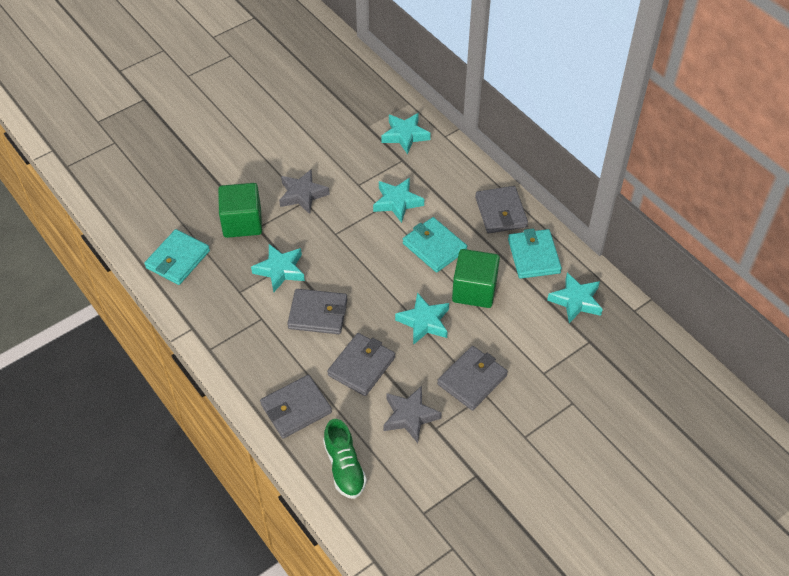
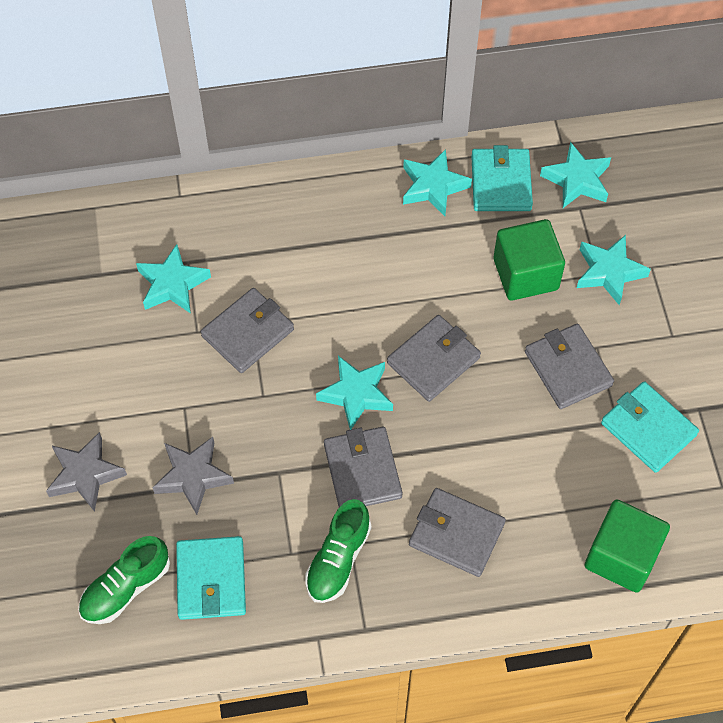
green shoe: [323,419,367,499] = 1 -> [78,536,170,624] [305,499,371,603] = 2

